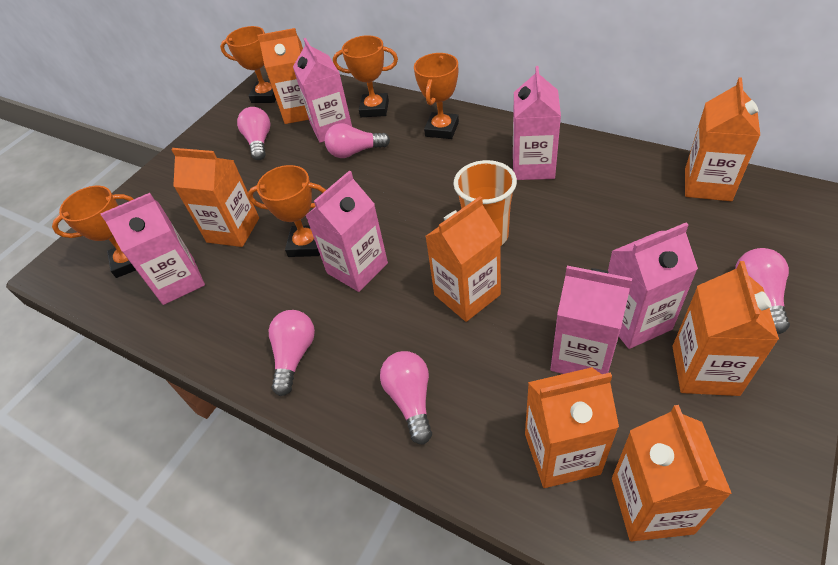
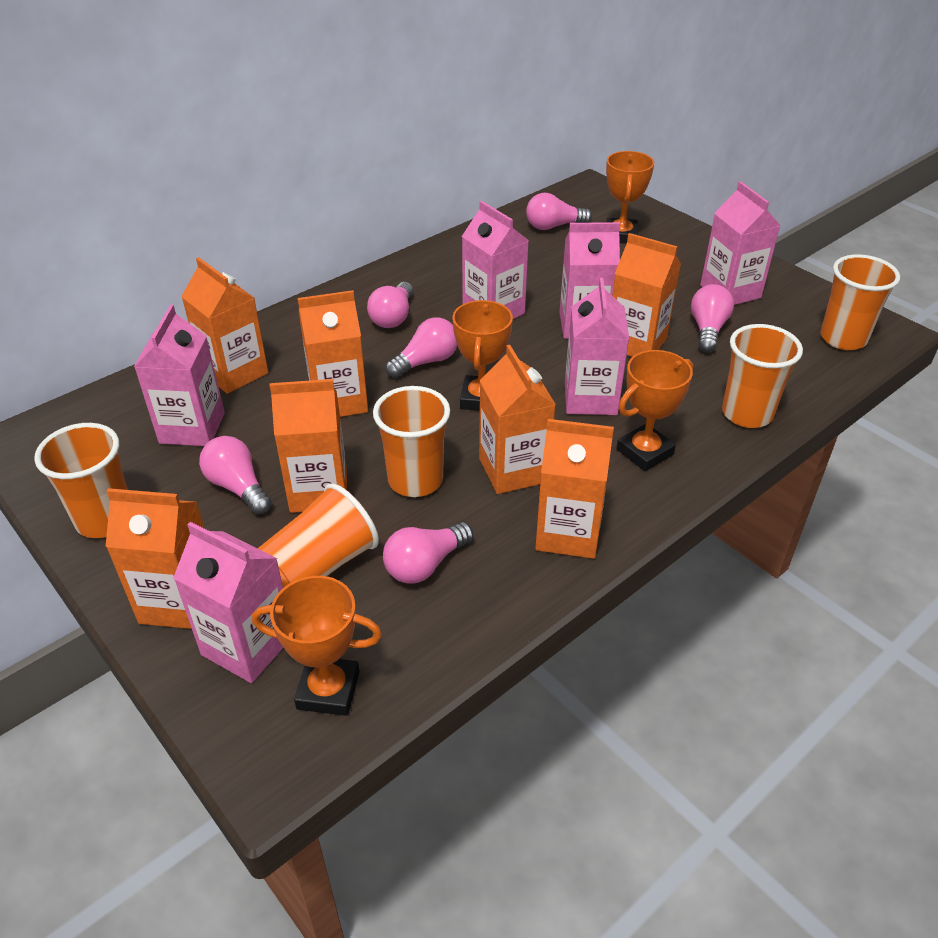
orange cup: [453,160,517,246] = 1 -> [34,423,128,538] [258,483,379,588] [373,386,450,497] [722,324,803,428] [820,254,900,350] = 5
orange trophy: [52,186,136,278] [220,26,276,103] [248,165,326,257] [333,35,398,117] [414,53,459,139] = 5 -> [252,576,382,716] [452,300,513,411] [606,151,654,244] [616,350,693,471] = 4
pink light bulb: [237,107,270,160] [269,310,315,396] [325,123,390,158] [380,351,432,444] [735,248,790,334] = 5 -> [199,436,272,514] [367,282,413,328] [383,522,473,584] [385,317,457,378] [526,193,592,230] [691,284,734,352] = 6

